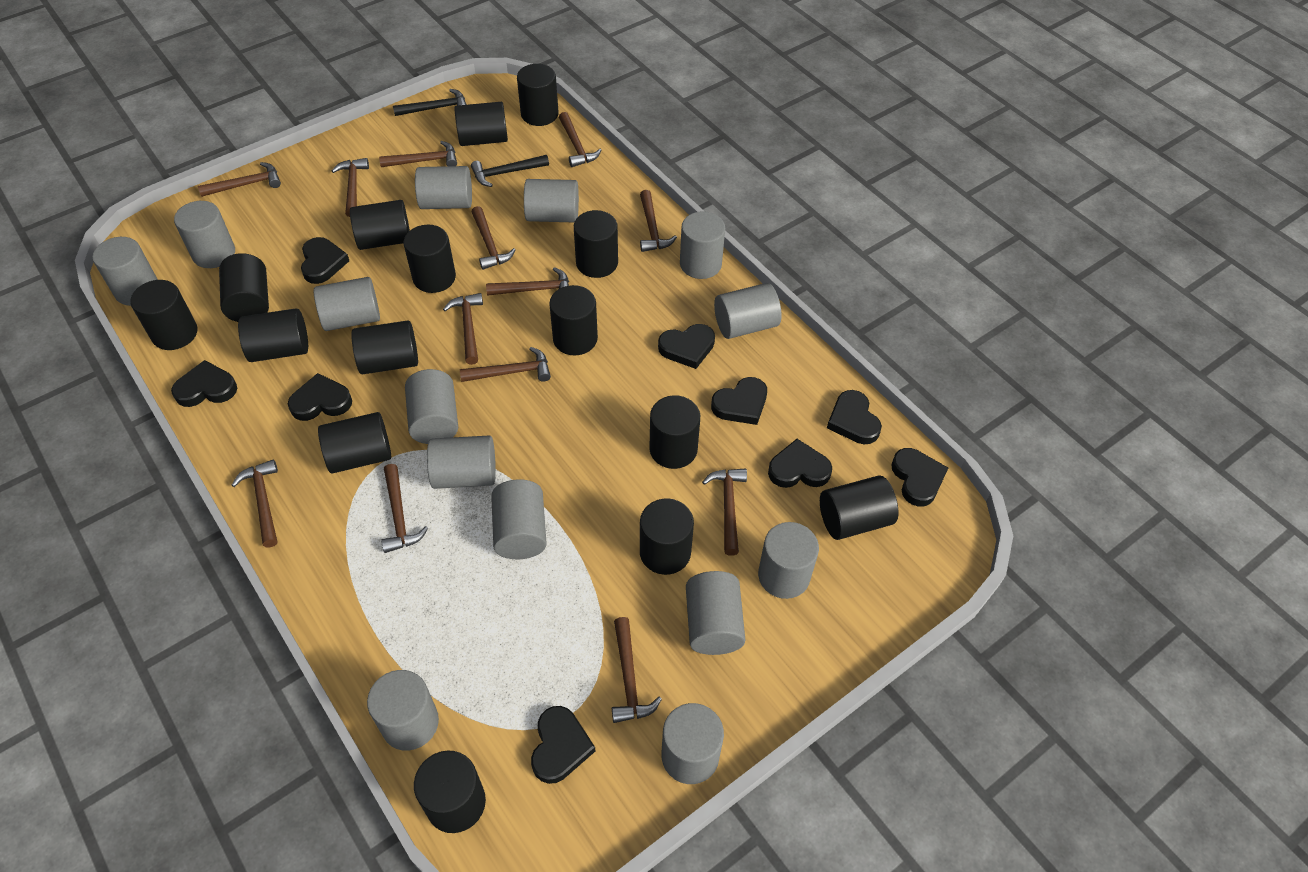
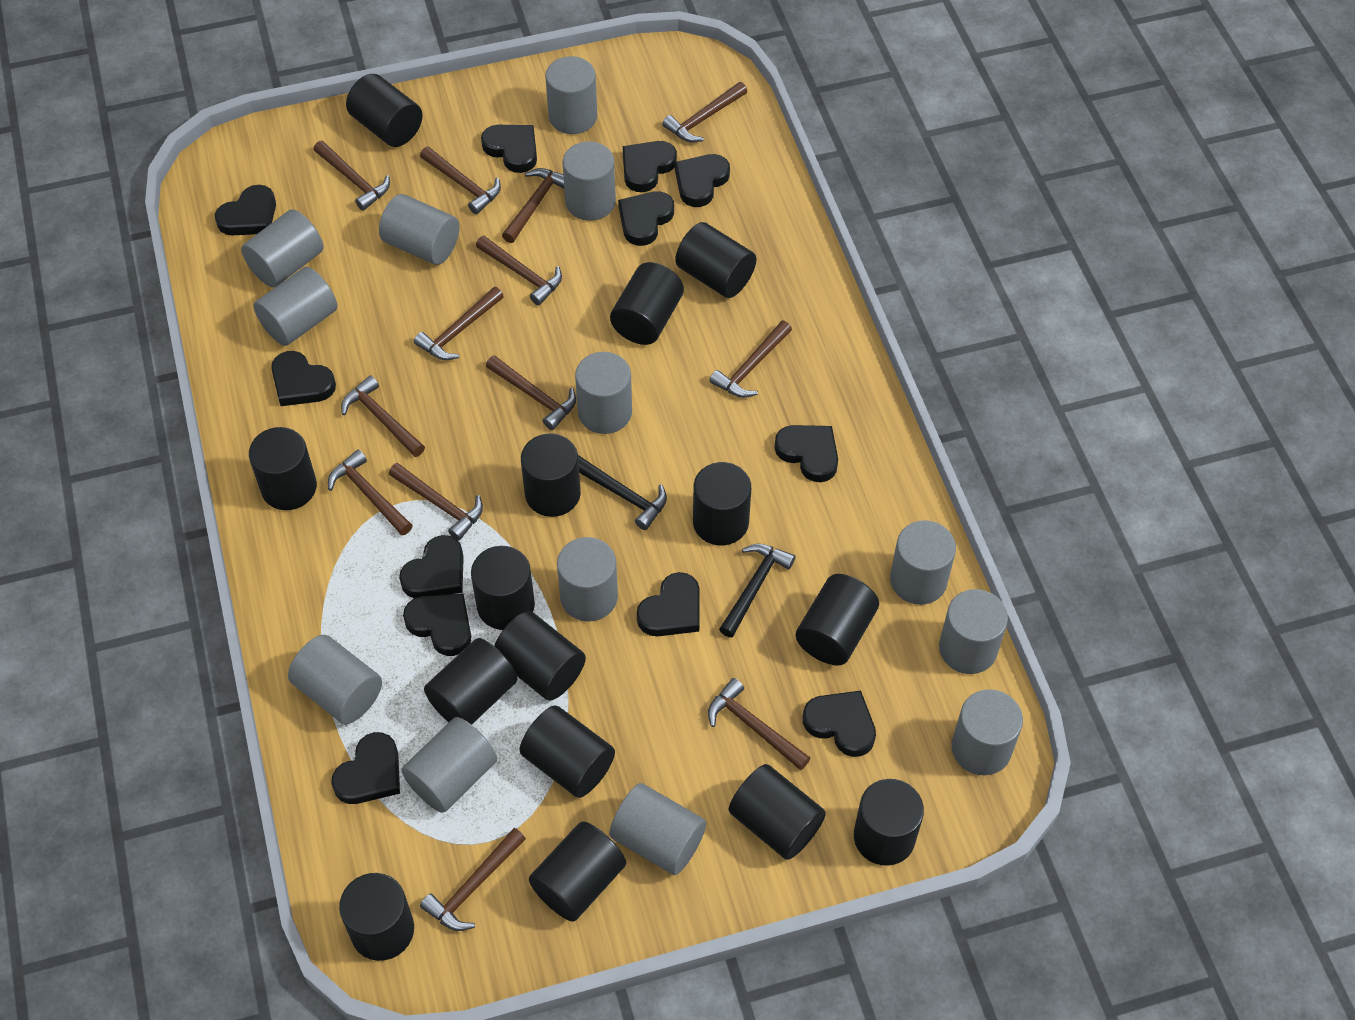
black heart: [171,360,237,407] [288,373,352,421] [301,237,349,284] [531,706,595,784] [658,324,715,369] [711,377,767,425] [768,439,832,488] [827,390,882,444] [891,448,948,507] = 9 -> [215,185,276,235] [271,351,336,406] [331,732,400,804] [399,535,464,598] [403,594,471,656] [481,125,537,173] [618,191,674,246] [623,141,677,192] [637,572,700,636] [675,154,730,207] [775,425,838,482] [803,691,876,757] = 12
grey cylinder: [93,237,158,306] [174,201,235,268] [314,277,380,331] [367,670,439,751] [405,369,458,444] [415,166,472,209] [427,435,496,489] [491,479,547,559] [524,179,579,222] [661,703,724,784] [680,211,725,279] [686,571,745,655] [714,283,782,339] [758,522,819,599] = 14 -> [241,209,324,288] [253,267,338,346] [288,635,382,724] [379,194,460,265] [401,717,497,813] [545,56,597,134] [557,537,618,622] [563,141,616,221] [575,352,632,434] [609,783,706,875] [890,520,956,605] [939,589,1008,674] [951,689,1023,775] = 13

